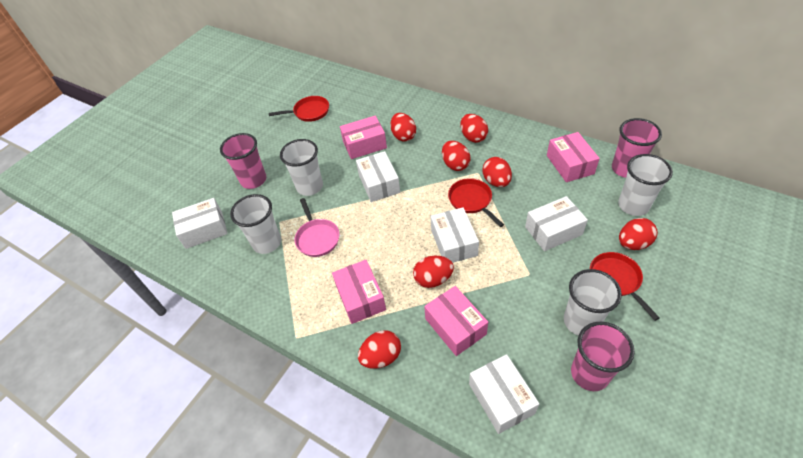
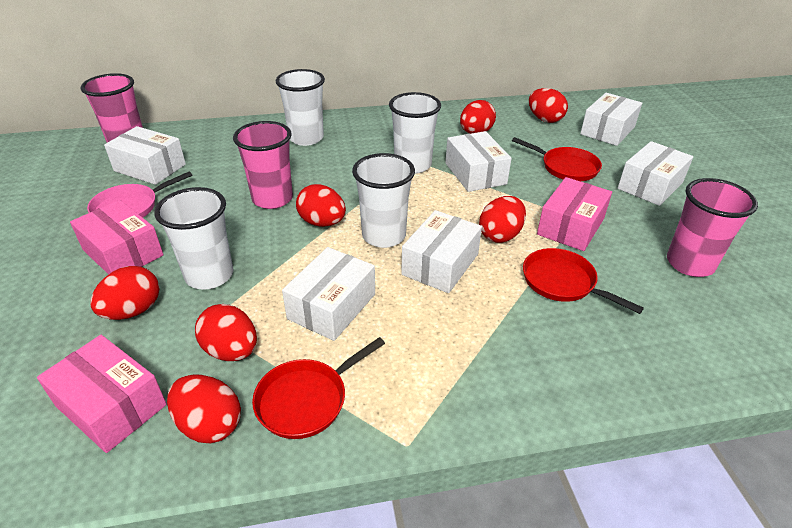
pink box: [332,260,386,324] [340,116,387,159] [424,286,488,356] [547,132,600,182] = 4 -> [37,335,167,453] [70,200,164,275] [537,177,612,251] = 3
white box: [172,198,228,249] [356,151,400,202] [431,207,479,263] [469,354,539,434] [525,196,588,251] = 5 -> [104,126,186,185] [282,247,375,341] [401,210,482,293] [445,131,512,192] [580,93,642,146] [618,141,693,206] = 6

